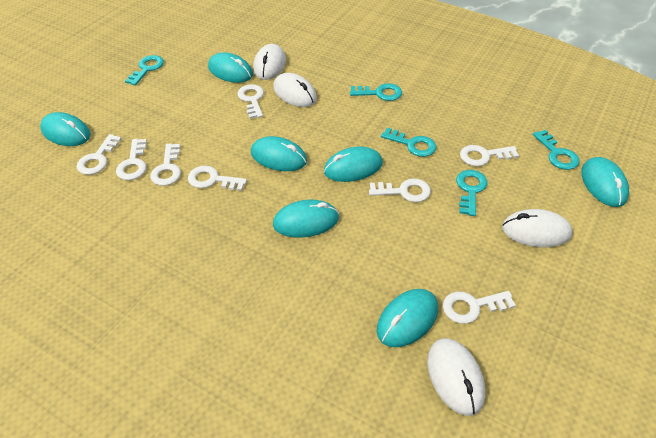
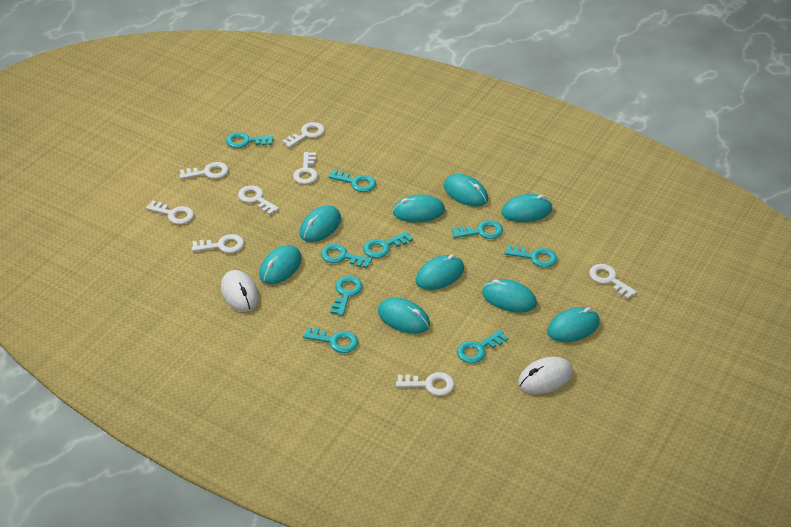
turquoise key: [125,55,164,86] [350,83,402,101] [381,127,436,157] [456,170,488,216] [533,130,580,170] = 5 -> [226,132,274,148] [303,327,358,353] [321,244,372,268] [328,169,376,192] [330,276,363,316] [363,231,413,258] [452,220,503,239] [457,330,508,363] [504,244,557,268] = 9
turquoise mouse: [40,112,91,146] [208,52,253,83] [251,136,307,171] [273,200,339,238] [324,146,383,182] [377,289,438,347] [581,157,629,207] = 7 -> [259,245,302,284] [300,206,341,242] [378,298,430,334] [393,194,445,222] [416,254,464,290] [444,174,488,206] [482,279,537,313] [501,194,553,222] [547,307,600,342] = 9
white mouse: [253,44,286,80] [273,73,317,107] [427,338,485,416] [502,209,572,247] = 4 -> [221,270,259,312] [518,357,573,394] = 2

